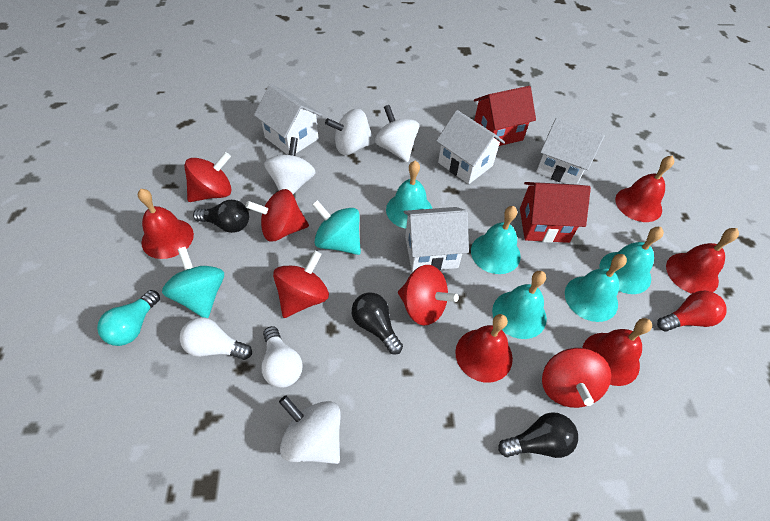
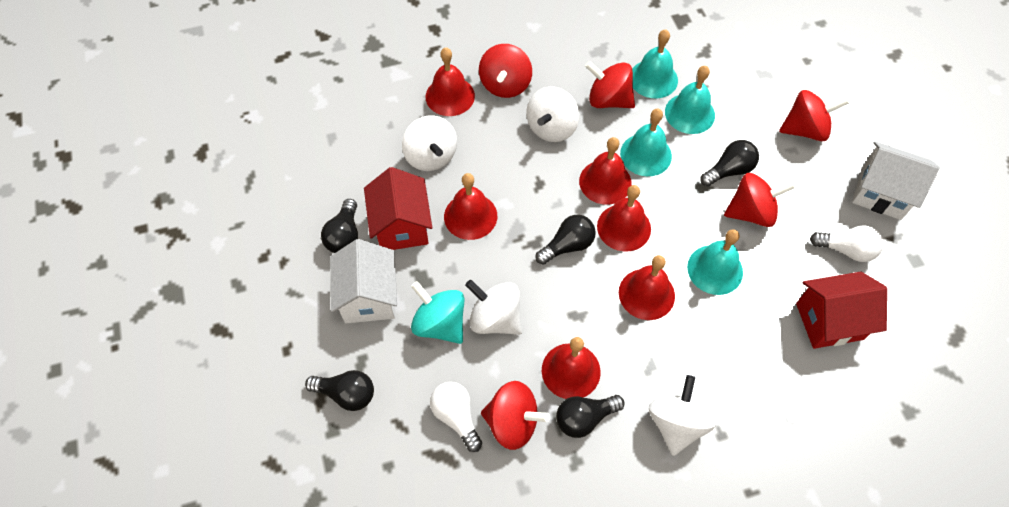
black light bulb: [193,200,249,233] [352,292,403,355] [498,412,578,458] = 3 -> [305,370,374,411] [321,199,358,253] [535,215,596,265] [556,395,625,438] [700,140,759,186] = 5
red bell: [138,189,194,259] [455,314,513,383] [582,318,652,386] [615,155,674,222] [666,228,739,294] = 5 -> [426,47,475,116] [444,173,497,240] [542,337,601,399] [579,137,632,205] [597,185,651,252] [619,255,675,320] = 6
red light bulb: [657,291,726,332] = 1 -> none = 0
turquoise bell: [386,161,432,229] [471,206,521,274] [492,271,547,339] [565,254,627,322] [600,227,664,294] = 5 -> [620,109,672,176] [632,29,678,98] [665,66,715,134] [687,229,743,295] = 4
turquoise light bulb: [97,290,160,346] = 1 -> none = 0
turquoise spinning top: [162,247,224,318] [312,200,361,255] = 2 -> [411,281,465,344] = 1
white house: [254,84,322,155] [404,207,469,272] [436,110,505,184] [536,118,605,185] = 4 -> [330,239,397,323] [852,141,940,220] = 2

